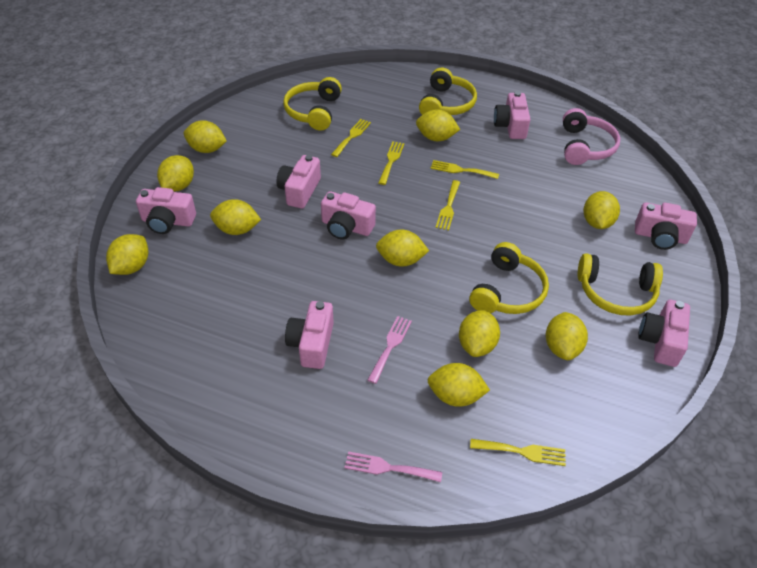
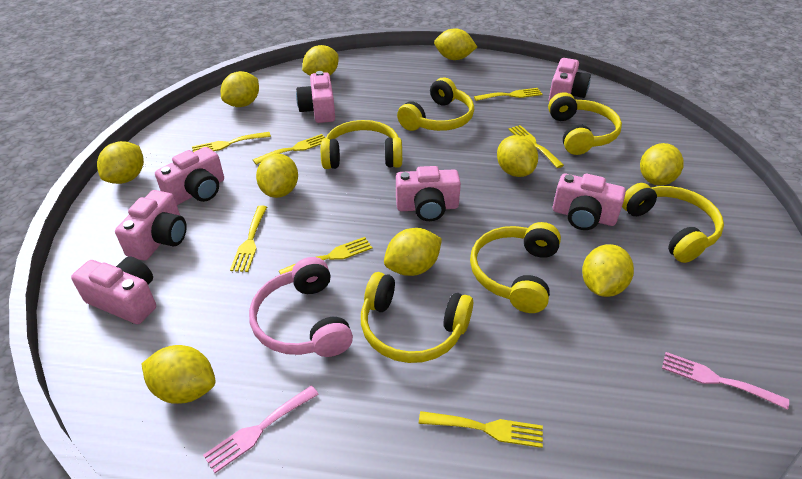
yellow fork: [331,119,371,157] [378,141,405,185] [431,160,499,179] [435,180,460,230] [470,439,566,466] = 5 -> [192,132,271,152] [230,205,267,272] [253,134,325,165] [279,237,373,275] [419,411,543,448] [474,88,543,101] [508,125,564,168] = 7
yellow headphones: [283,77,342,130] [419,68,477,115] [469,242,549,314] [578,253,663,316] = 4 -> [321,120,402,169] [361,272,473,363] [397,77,474,131] [470,222,561,313] [548,92,622,155] [622,183,724,263] = 6

